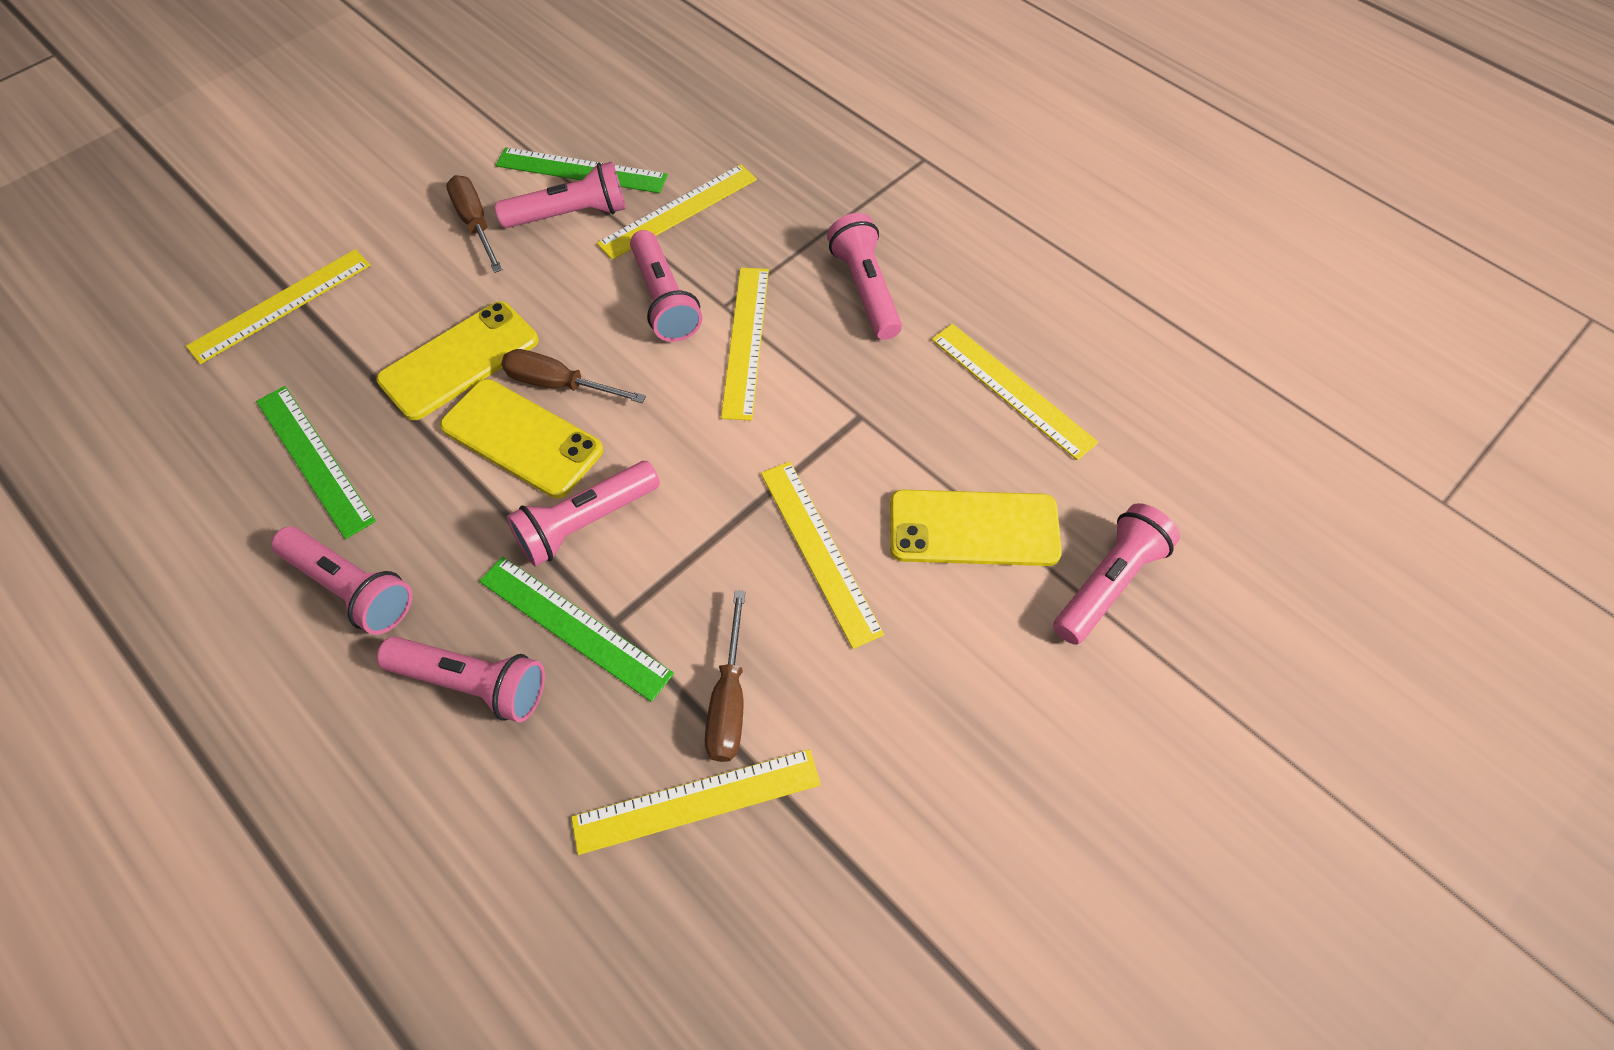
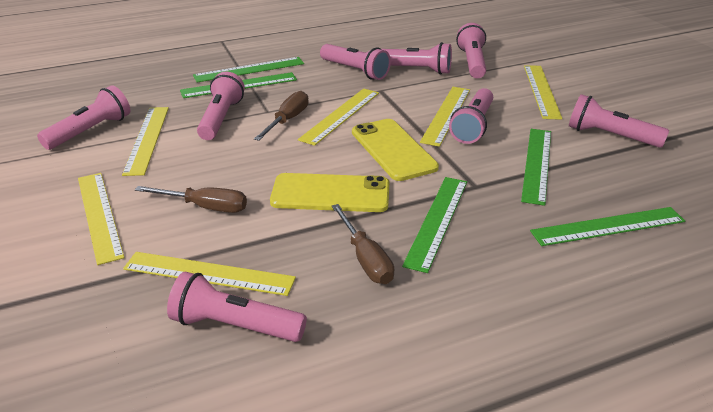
green ruler: [256,386,376,539] [479,556,674,702] [496,147,668,193] = 3 -> [180,72,297,98] [193,57,304,83] [402,177,467,273] [521,129,551,206] [530,207,685,246] = 5
pink flashlight: [271,527,412,635] [377,636,545,722] [495,162,626,228] [507,461,660,566] [630,230,702,342] [827,213,902,340] [1053,503,1180,645] = 7 -> [37,85,130,150] [167,272,307,342] [197,72,245,140] [320,44,391,80] [382,42,452,75] [449,88,493,144] [456,23,486,78] [569,94,669,148] = 8
yellow phone: [376,301,538,420] [440,379,603,498] [890,490,1062,566] = 3 -> [270,173,389,212] [352,119,439,181] = 2

